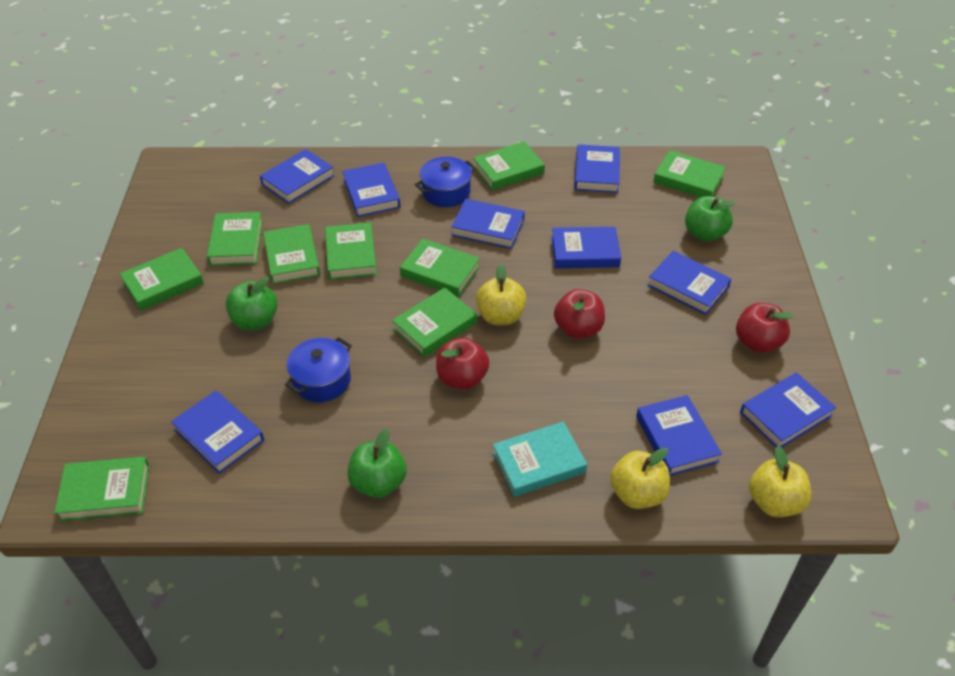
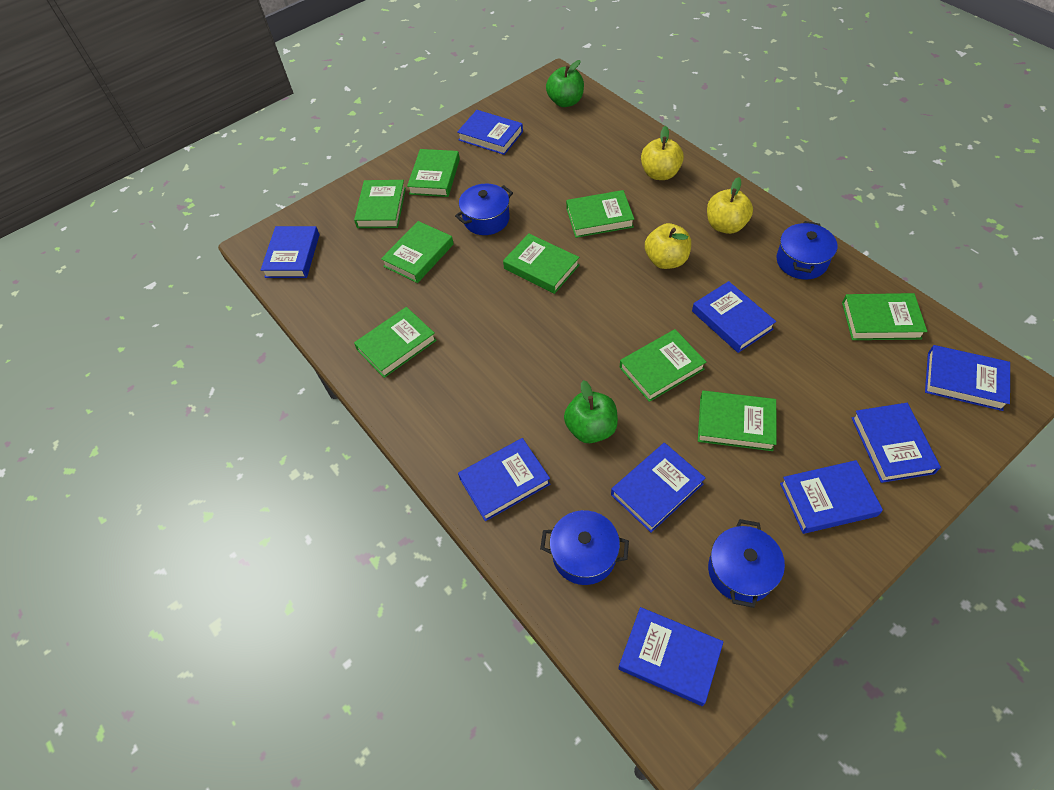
blue pot: [285,337,352,402] [415,157,476,207] = 2 -> [455,184,513,235] [540,510,629,585] [708,519,785,608] [776,221,837,279] = 4
green apple: [225,277,278,330] [347,428,406,498] [685,196,736,242] = 3 -> [546,60,584,107] [564,380,618,443] = 2
red apple: [436,338,489,390] [554,289,605,339] [736,303,794,353] = 3 -> none = 0
turquoise book: [493,421,587,497] = 1 -> none = 0

